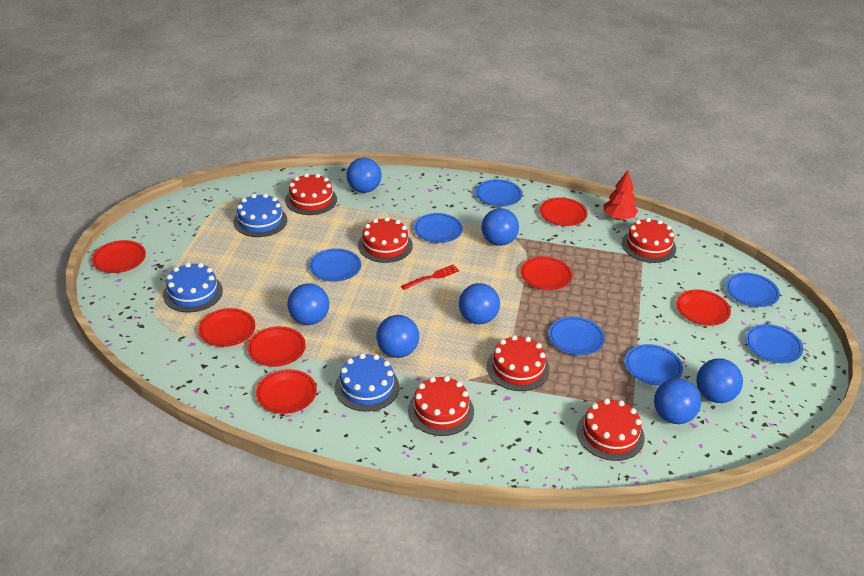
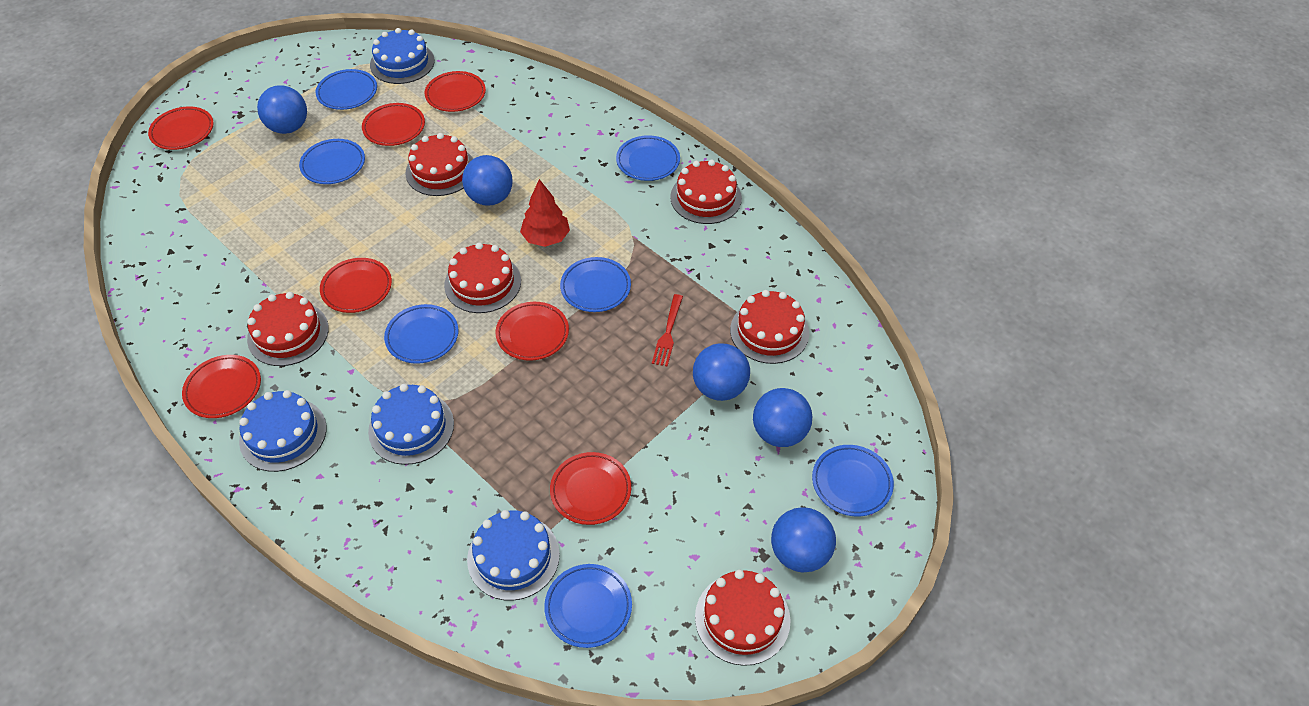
blue ball: [287,284,329,325] [347,158,381,193] [376,315,419,358] [459,283,500,324] [482,208,519,246] [654,378,701,424] [697,358,743,403] = 7 -> [257,85,307,134] [462,155,513,206] [693,343,750,401] [753,388,812,447] [771,507,836,572] = 5
blue cake: [163,262,223,312] [233,193,287,237] [335,353,400,412] = 3 -> [239,390,327,472] [368,384,454,465] [370,28,435,84] [467,510,560,601] = 4

